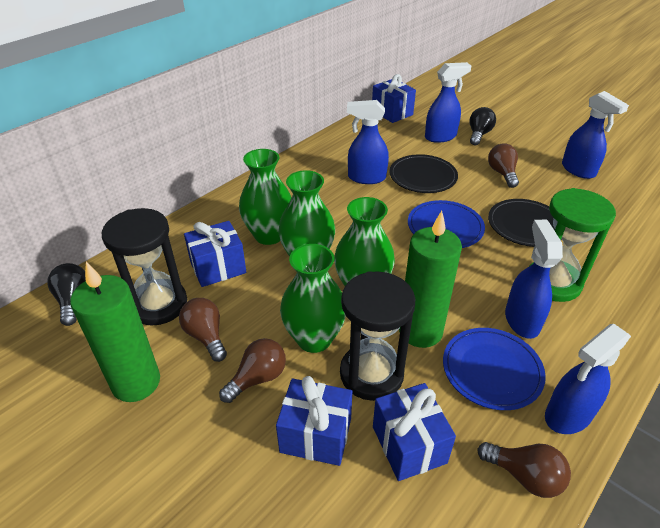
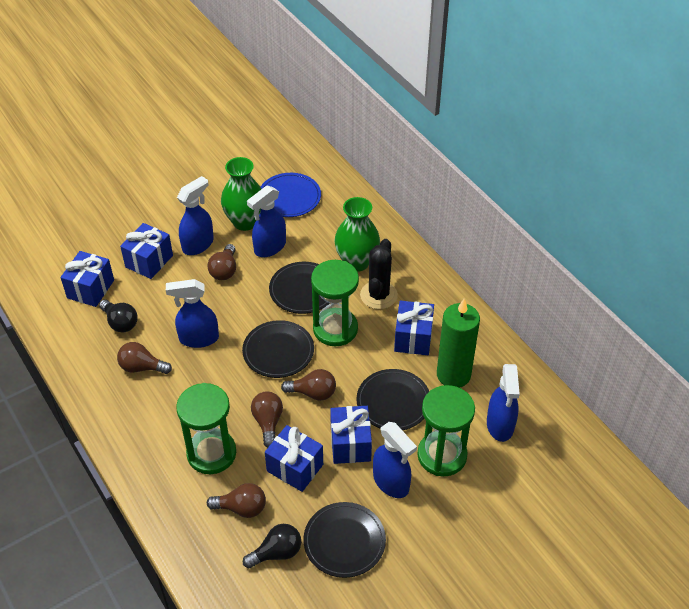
black cactus: none = 0 -> [360,239,398,309] = 1
black hourglass: [102,208,187,325] [340,271,415,401] = 2 -> none = 0
black plate: [389,154,458,193] [488,199,562,247] = 2 -> [242,320,314,378] [269,262,330,314] [303,502,386,578] [356,369,429,430] = 4
blue gift: [184,221,246,287] [276,376,352,466] [372,74,416,123] [373,383,456,481] = 4 -> [60,251,114,307] [120,223,173,279] [265,425,323,492] [330,406,372,464] [394,301,434,355] = 5
blue plate: [408,200,485,248] [443,328,546,410] = 2 -> [261,173,321,217] = 1
brown light bulb: [179,298,227,362] [219,338,286,403] [477,442,571,498] [488,143,519,188] = 4 -> [117,342,172,374] [207,483,266,518] [208,244,236,280] [251,391,283,448] [281,369,336,401] = 5
green candle: [70,262,160,402] [399,211,462,348] = 2 -> [437,299,480,388] = 1
green hourglass: [530,188,616,302] = 1 -> [176,383,236,474] [311,260,359,346] [417,385,475,477] = 3
green vase: [239,149,291,245] [278,170,335,257] [280,244,346,353] [334,197,395,286] = 4 -> [221,157,261,231] [334,197,380,272] = 2

